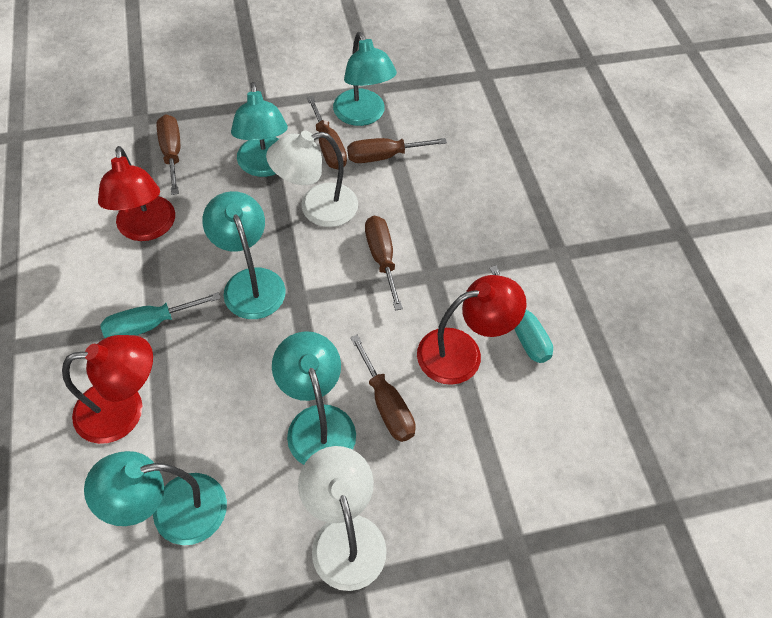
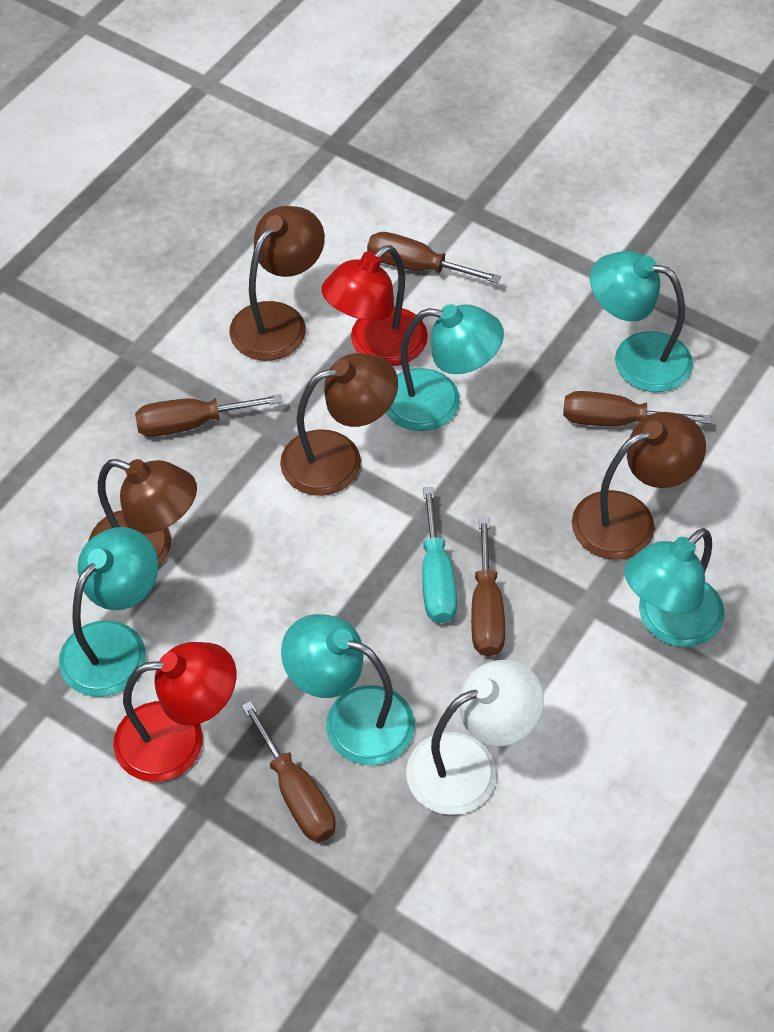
brown lamp: none = 0 -> [88,459,197,567] [230,206,325,361] [280,353,398,496] [572,412,706,560] = 4
red lamp: [62,335,153,444] [98,146,175,241] [417,275,527,385] = 3 -> [113,642,236,782] [321,245,428,366] = 2
turquoise screwdriver: [100,292,221,338] [489,266,553,363] = 2 -> [422,487,457,623] = 1
white lamp: [266,131,358,227] [298,446,387,591] = 2 -> [406,660,544,815] = 1

